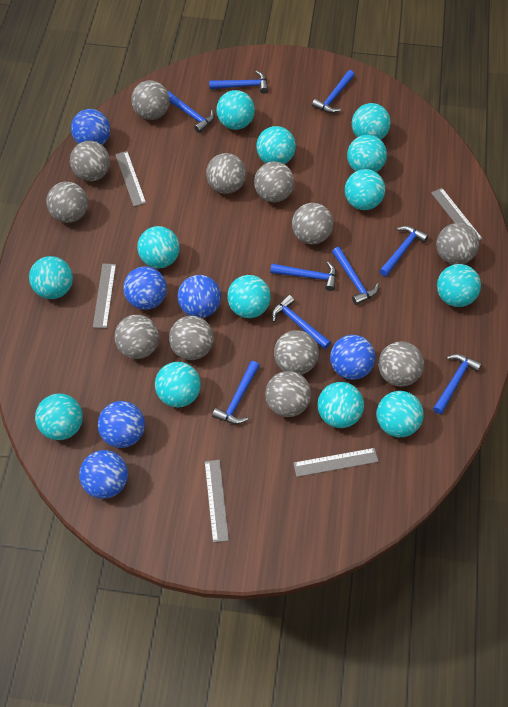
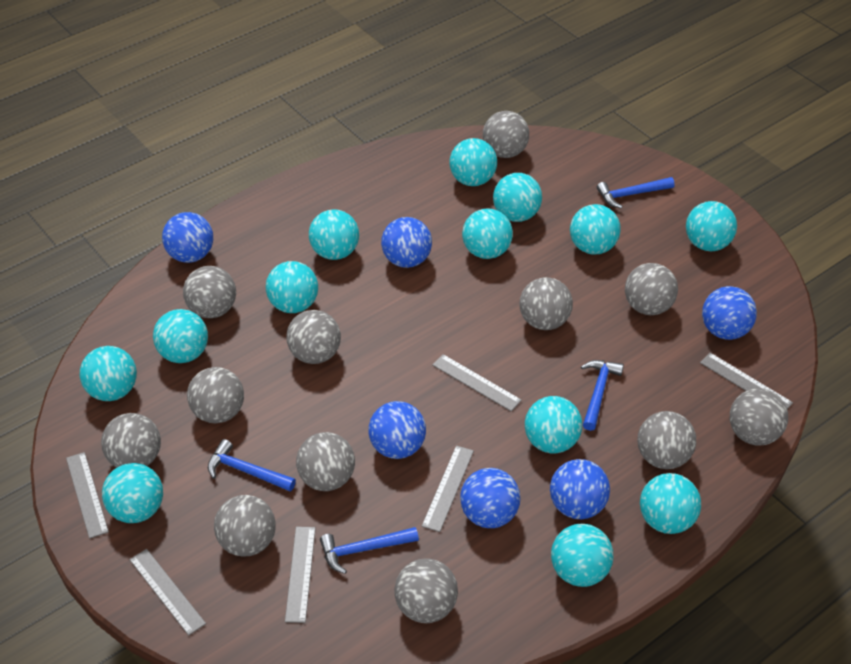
blue hammer: [167,91,214,133] [209,70,268,94] [212,361,260,424] [270,262,337,291] [272,295,331,349] [312,70,355,113] [332,247,379,305] [379,226,429,276] [433,354,482,414] = 9 -> [208,439,296,491] [320,527,419,574] [581,360,624,431] [597,177,675,209] = 4
grey ruler: [93,264,116,328] [115,151,146,206] [205,460,229,543] [293,448,379,477] [431,188,483,240] = 5 -> [66,452,109,539] [129,549,206,636] [285,527,316,623] [422,445,474,532] [432,354,522,411] [700,353,793,409] = 6

